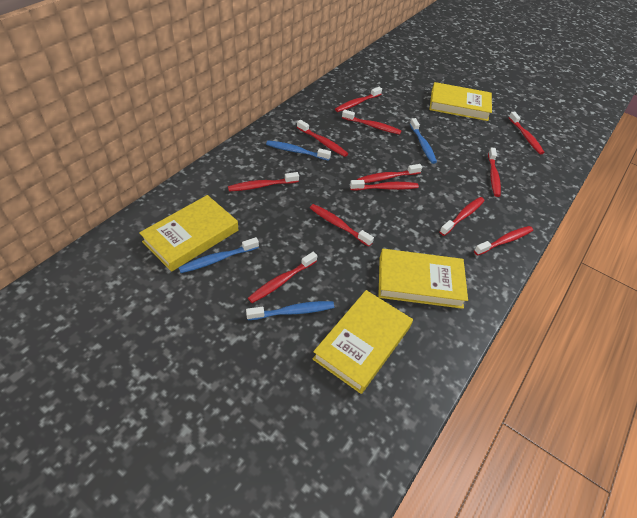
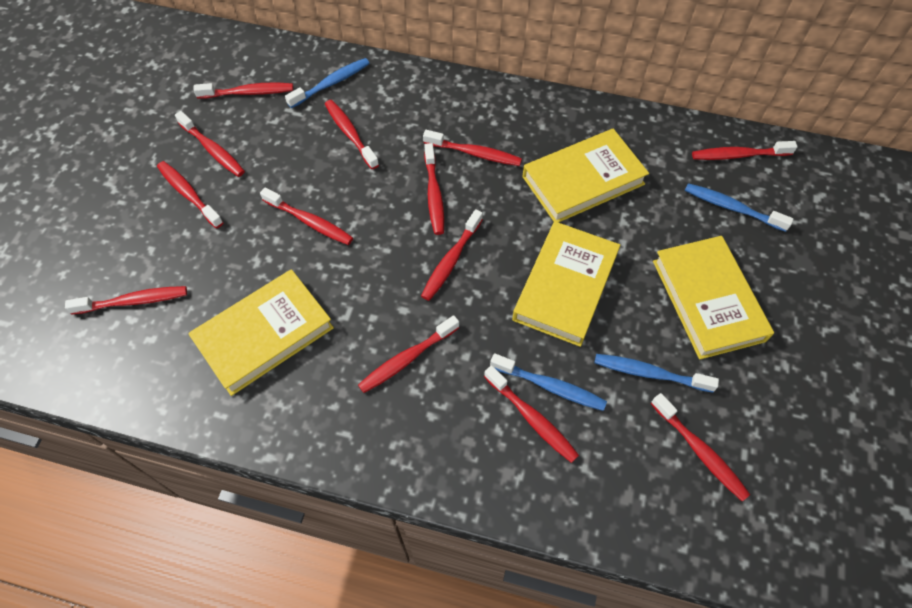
red toothbrush: [228,172,299,191] [248,252,317,303] [297,120,348,157] [310,204,374,246] [335,87,382,112] [342,109,402,135] [350,180,419,191] [357,164,422,183] [440,197,485,236] [474,226,533,256] [488,147,501,197] [509,112,544,154] = 12 -> [65,286,187,314] [157,161,224,228] [175,111,245,177] [193,83,293,99] [260,188,353,245] [325,100,379,169] [358,315,459,393] [421,209,483,301] [423,130,522,166] [424,143,444,235] [484,365,579,463] [651,393,750,501] [692,141,797,160] = 13

